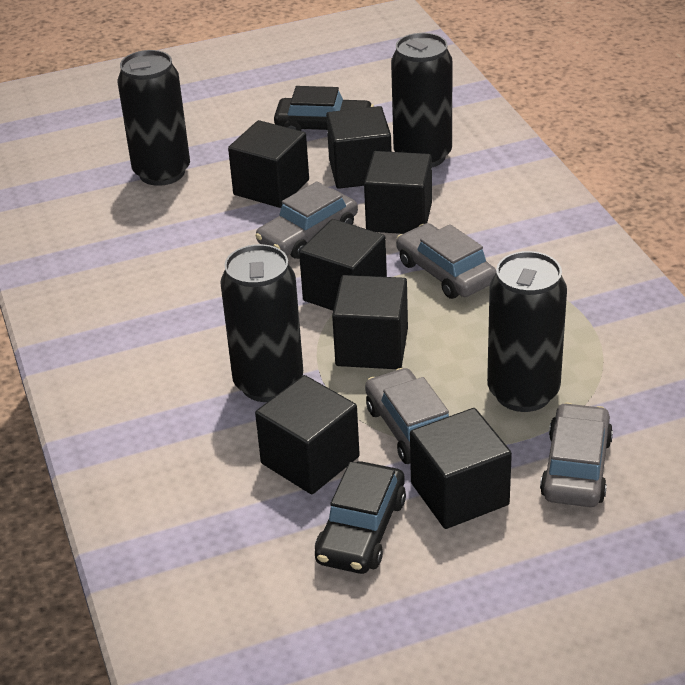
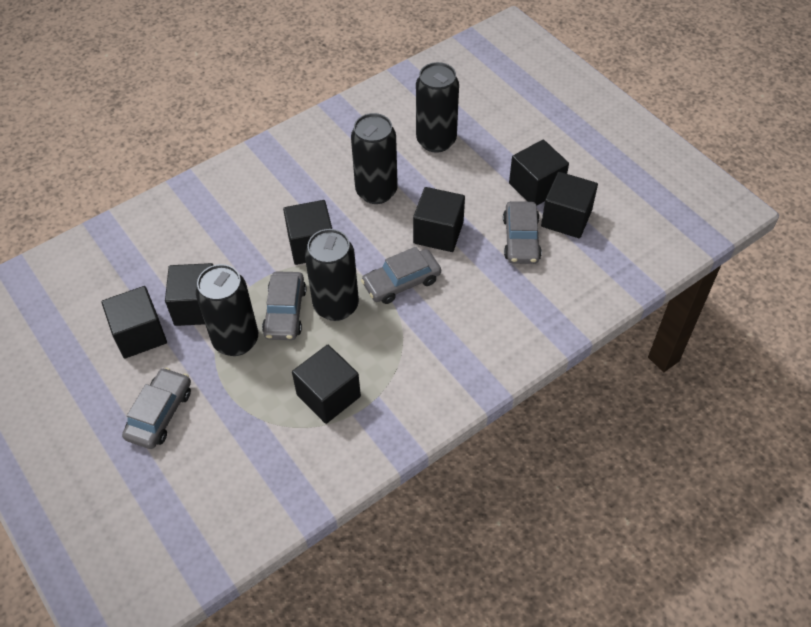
black car: [274,86,374,131] [315,462,406,574] = 2 -> none = 0

